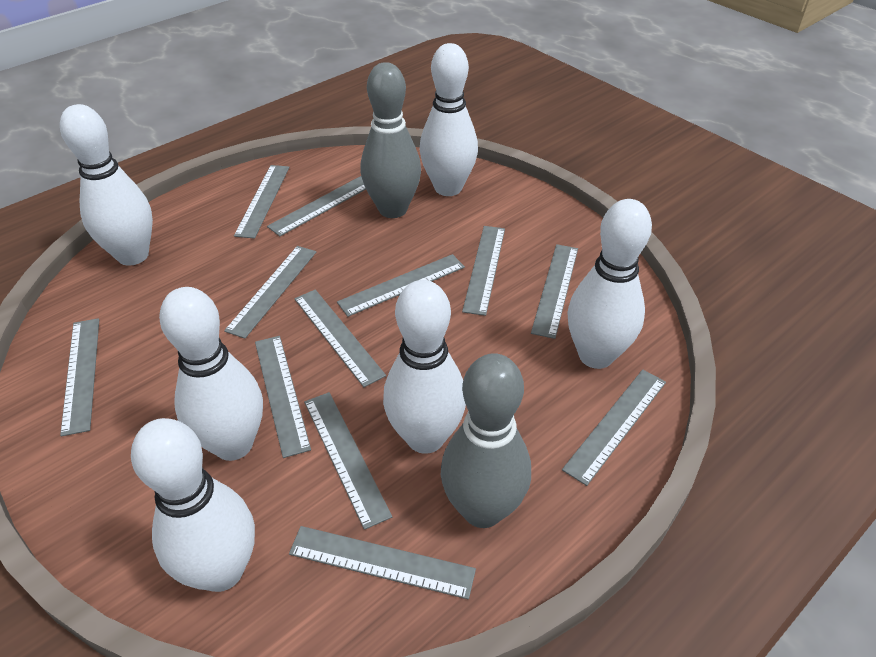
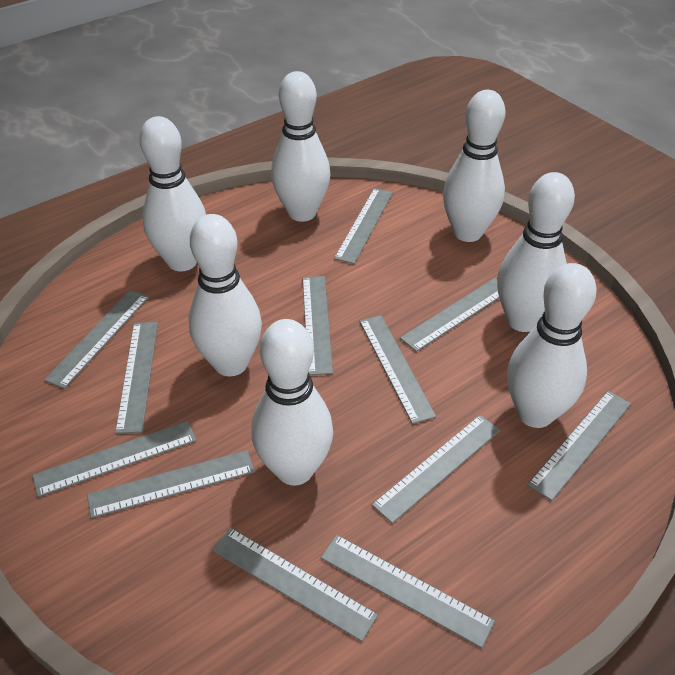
grey bowling pin: [361,62,421,218] [441,353,531,528] = 2 -> none = 0
white bowling pin: [60,104,153,266] [131,418,255,592] [159,287,263,461] [383,280,466,454] [420,43,478,196] [568,199,652,369] = 6 -> [140,116,206,271] [188,214,262,376] [251,319,333,486] [271,71,331,222] [443,90,505,242] [497,172,575,332] [507,263,597,428] = 7

